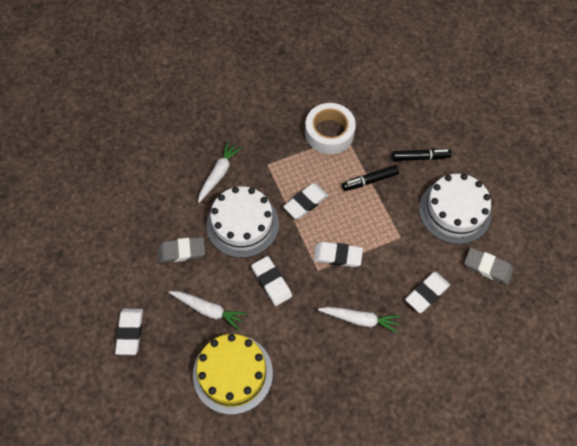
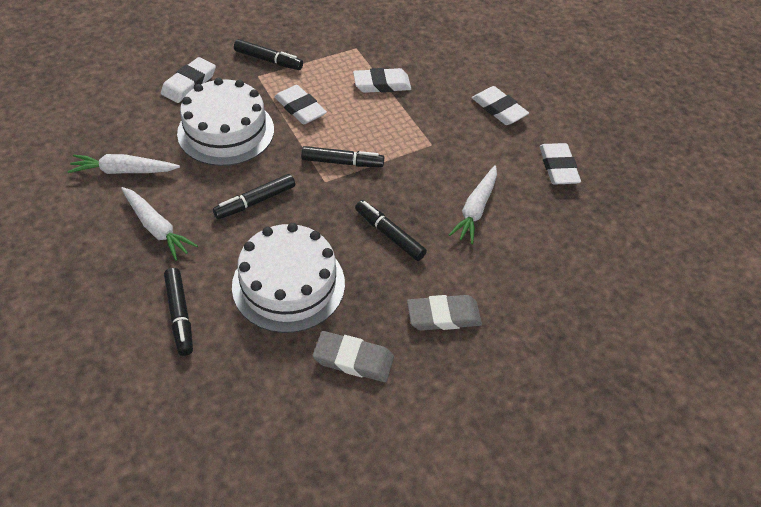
black marker: [342,165,399,191] [392,149,452,161] = 2 -> [164,268,193,356] [213,174,295,219] [234,39,303,70] [301,146,384,167] [355,200,427,261] = 5
white tape: [305,103,356,154] = 1 -> none = 0
yellow cake: [193,334,273,415] = 1 -> none = 0

